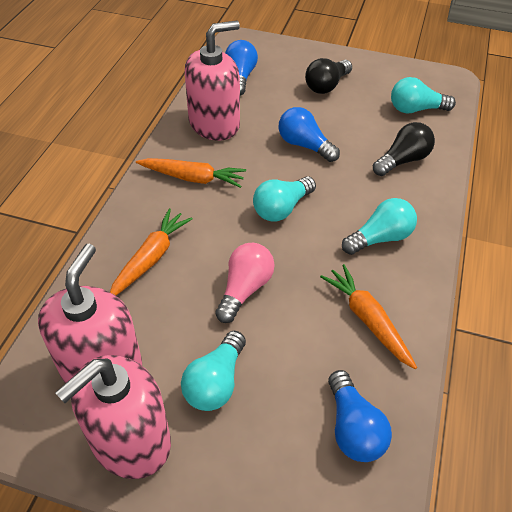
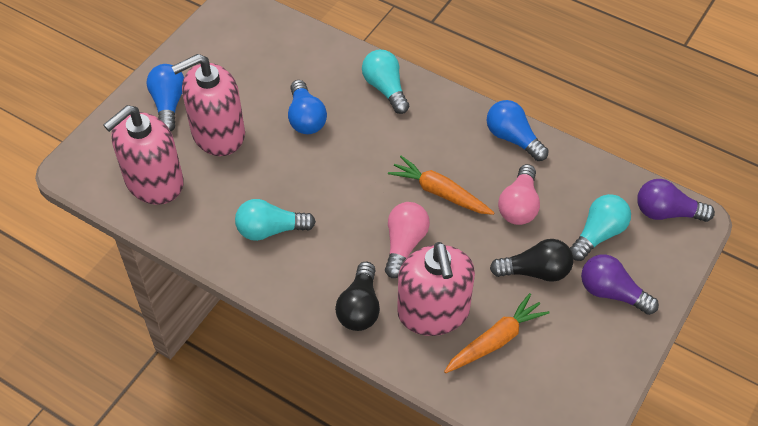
orange carrot: [110,209,193,295] [136,158,246,188] [320,264,417,369] = 3 -> [388,156,495,215] [444,293,550,373] = 2
pink light bulb: [215,243,275,323] = 1 -> [385,202,430,278] [498,164,540,225] = 2
purple light bulb: none = 0 -> [581,254,659,315] [637,179,715,222] = 2
turquoise light bulb: [181,331,246,411] [253,177,316,221] [342,198,417,255] [391,77,456,114] = 4 -> [235,199,316,241] [362,50,409,114] [570,194,631,261] = 3

